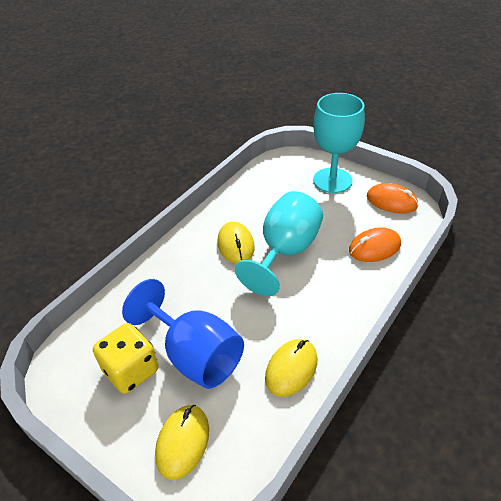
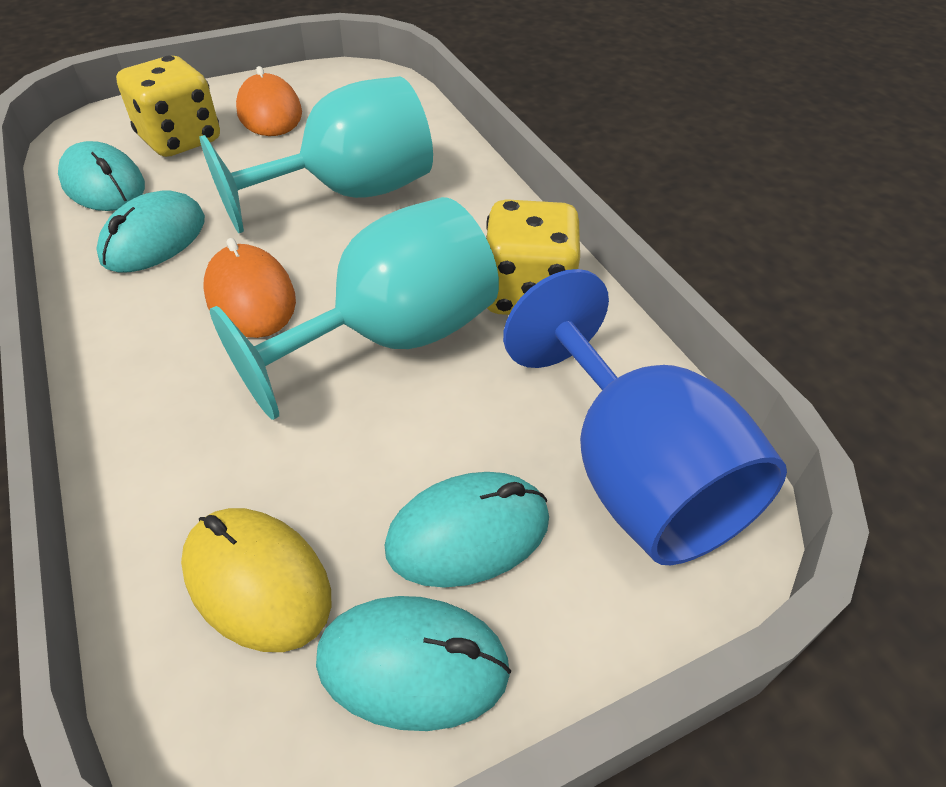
turquoise mouse: none = 0 -> [58,141,145,211] [96,190,205,273] [316,596,511,731] [384,472,549,588] = 4
yellow dice: [93,323,158,394] = 1 -> [116,55,220,157] [486,199,580,315] = 2
yellow mouse: [155,405,209,480] [217,222,255,264] [265,339,317,397] = 3 -> [181,508,332,652] = 1

